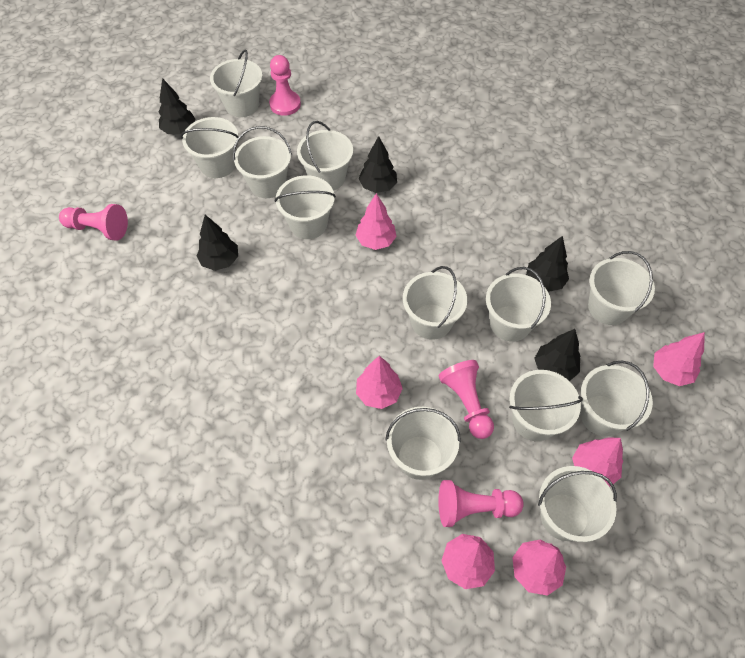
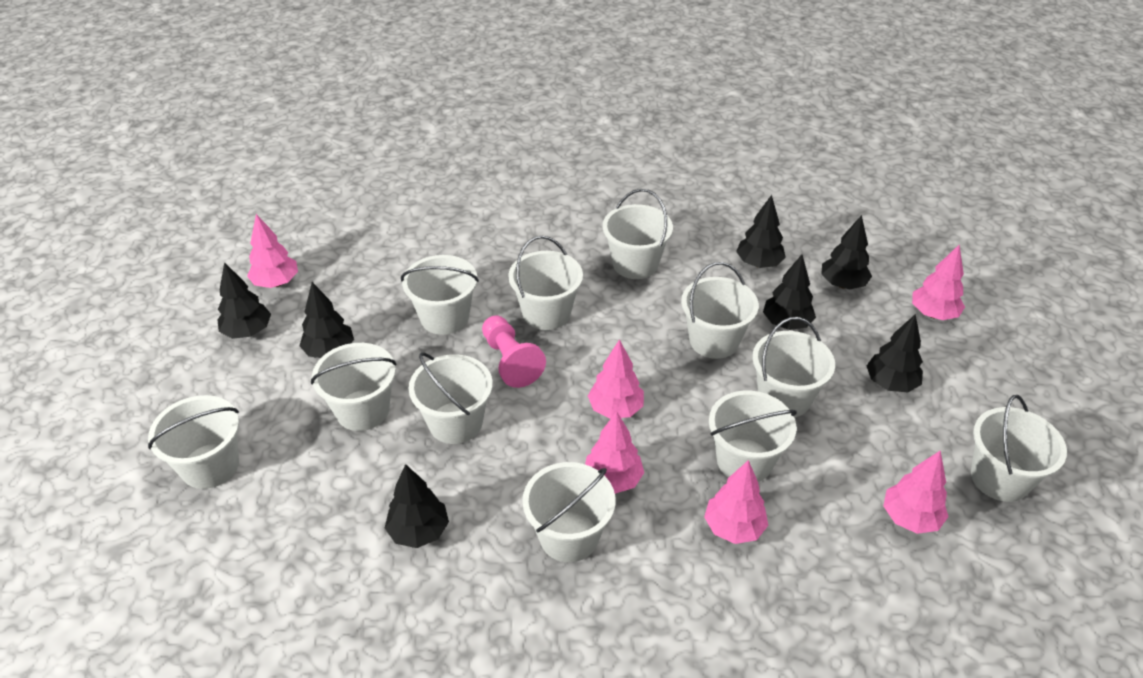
black tree: [159,78,195,134] [197,215,238,271] [358,136,397,193] [526,236,569,292] [534,329,580,381] = 5 -> [218,262,271,339] [299,282,354,358] [385,464,449,548] [736,195,786,268] [763,255,816,330] [821,215,872,289] [866,314,923,392] = 7
pink pawn: [59,204,128,240] [269,55,301,116] [438,480,524,527] [439,360,494,439] = 4 -> [482,315,546,388] = 1
white bucket: [180,117,239,178] [210,49,262,117] [233,126,292,198] [275,175,336,239] [297,121,353,191] [385,407,461,480] [403,266,467,340] [486,267,551,341] [509,370,583,441] [538,466,617,542] [580,360,653,436] [588,251,655,325] = 12 -> [148,395,239,489] [311,343,397,431] [401,255,479,335] [409,352,493,444] [508,236,583,330] [522,462,615,562] [603,189,673,279] [681,262,759,359] [709,391,797,482] [752,317,835,417] [971,395,1067,502] = 11

